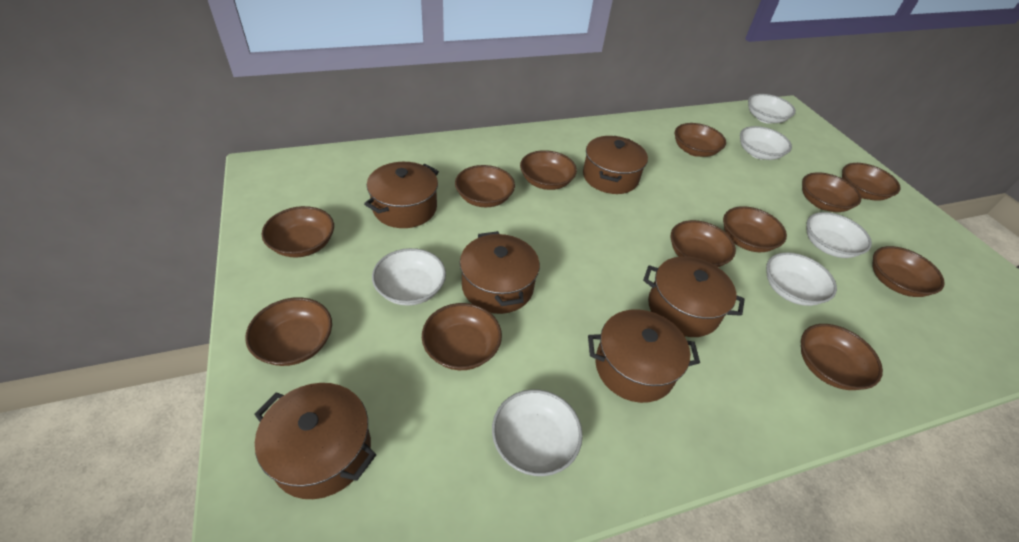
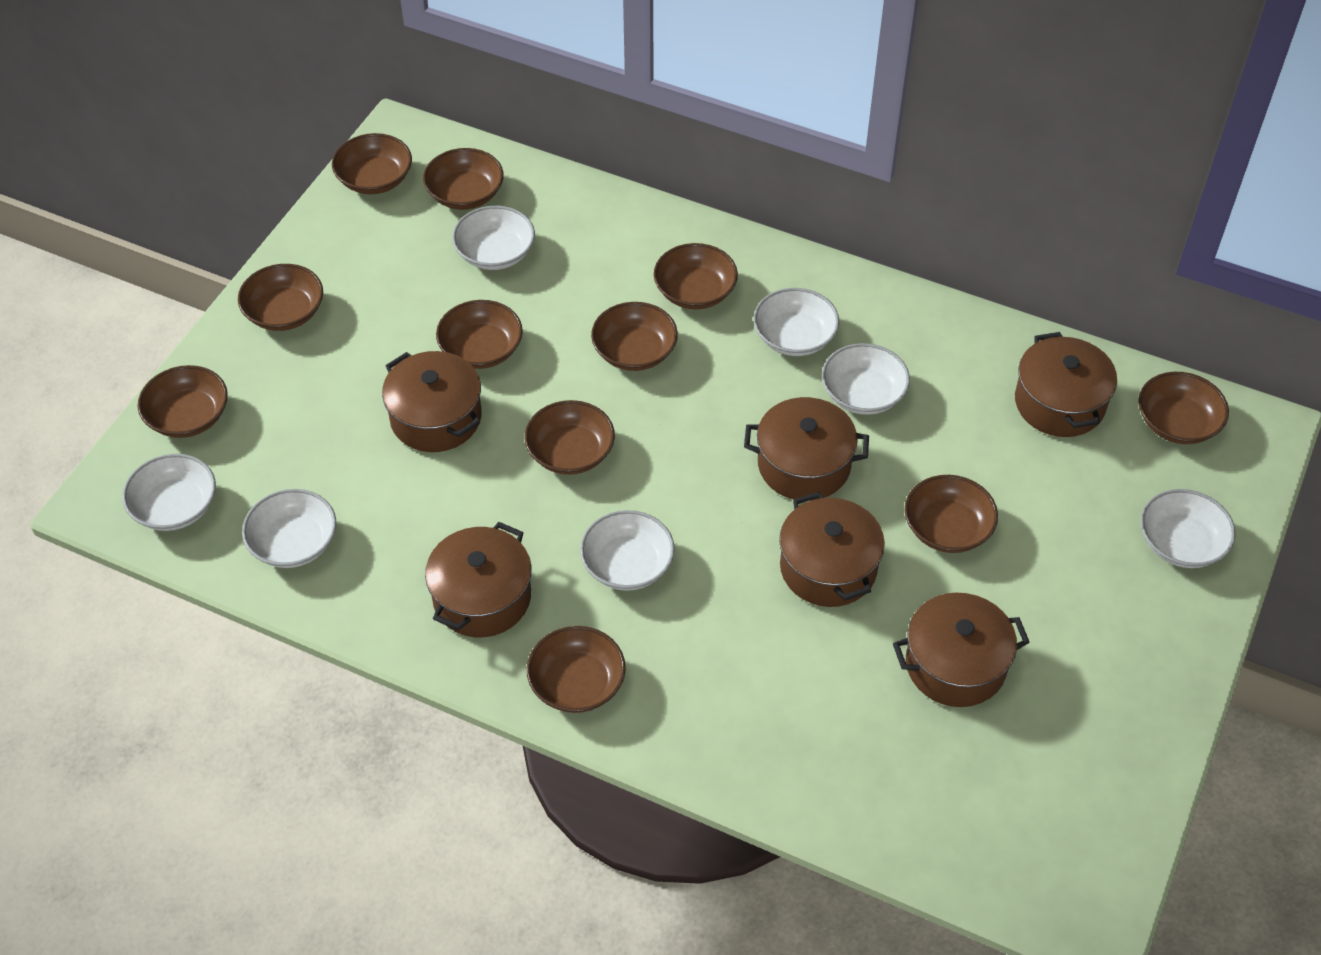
brown bowl: [245,297,332,366] [262,206,334,257] [422,303,502,370] [455,165,515,207] [520,150,577,190] [670,220,736,267] [675,123,726,157] [723,206,787,252] [801,324,883,390] [802,172,861,212] [842,163,901,201] [872,246,945,297] = 12 -> [138,365,228,438] [238,264,323,331] [332,133,412,194] [423,148,504,210] [436,300,523,369] [525,400,615,475] [527,626,626,713] [591,302,678,371] [654,243,738,309] [905,475,998,553] [1138,372,1229,444] = 11
white bowl: [372,248,446,306] [492,389,583,476] [740,126,792,160] [748,94,796,124] [766,252,837,306] [807,212,872,258] = 6 -> [122,454,216,531] [242,489,336,568] [452,206,535,270] [580,510,675,591] [753,288,839,356] [822,343,910,415] [1141,489,1236,568] = 7

